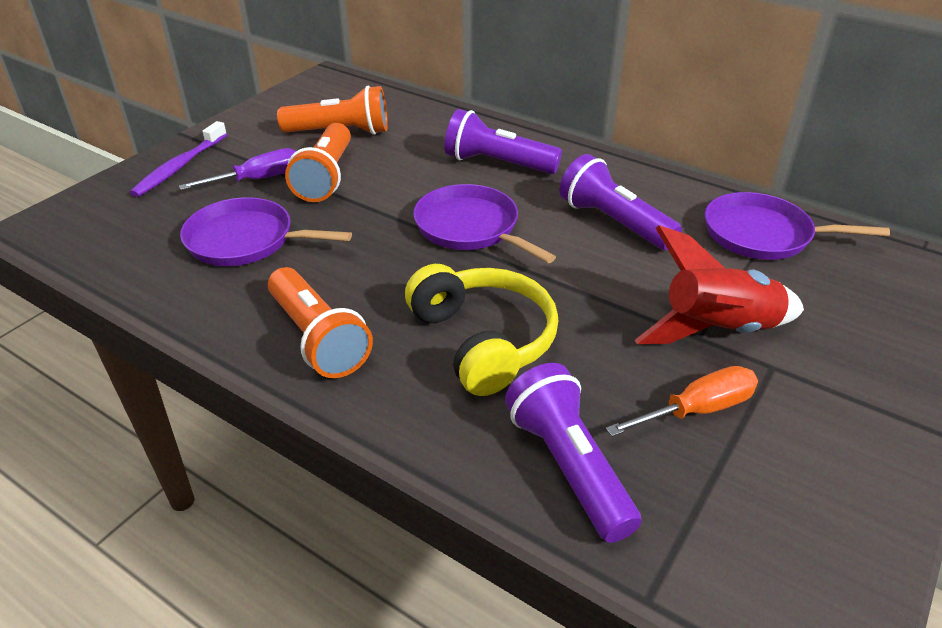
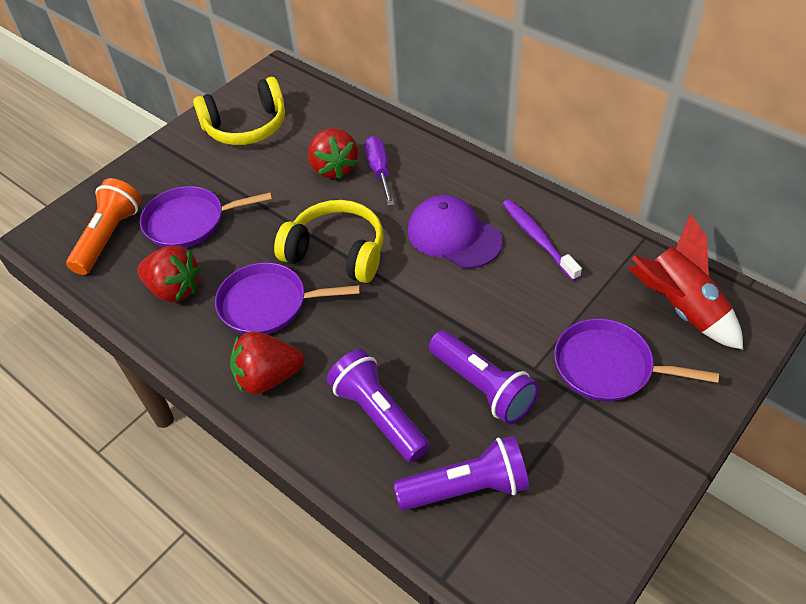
orange flashlight: [268,267,373,378] [277,85,388,135] [285,123,351,202] = 3 -> [66,178,141,275] = 1
orange screwdriver: [606,366,758,437] = 1 -> none = 0
purple cap: none = 0 -> [408,195,502,269] = 1
red strawberry: none = 0 -> [137,245,201,302] [230,331,304,394] [308,128,358,179] = 3
yellow headphones: [405,264,559,396] = 1 -> [193,77,285,145] [274,200,384,283] = 2

